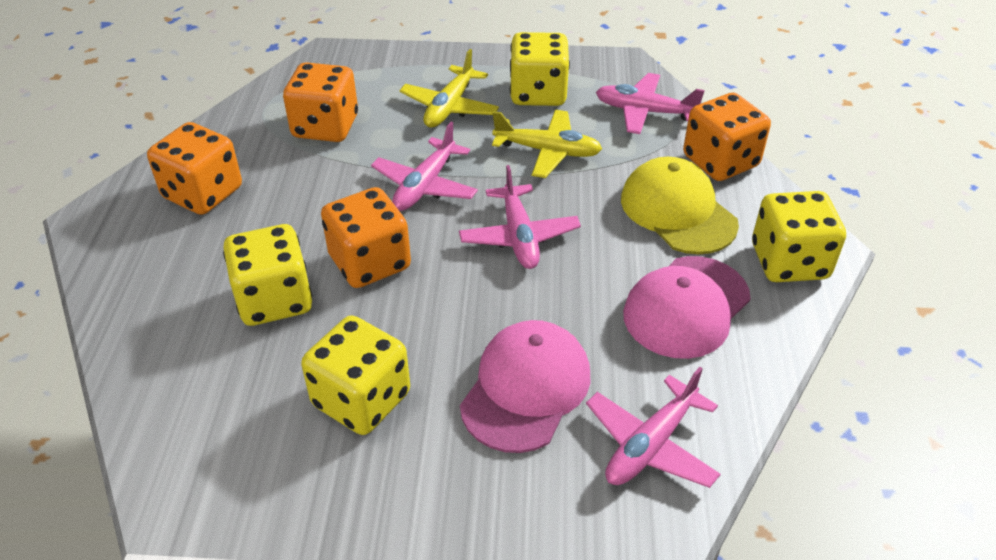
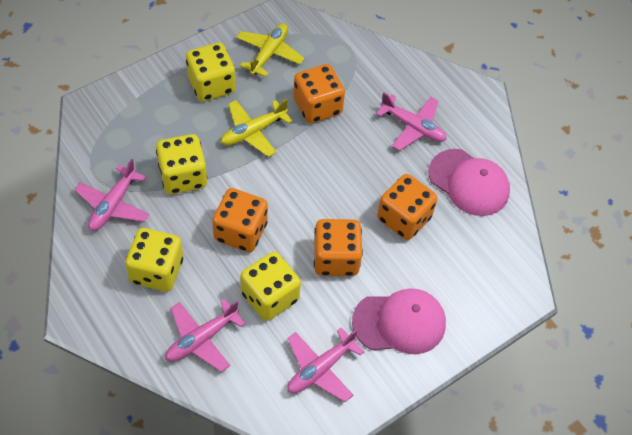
yellow cap: [621,157,739,254] = 1 -> none = 0

